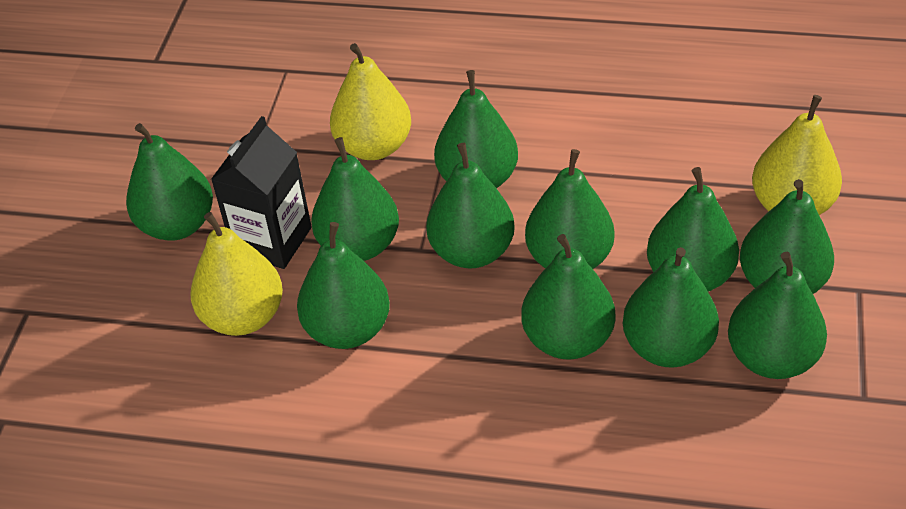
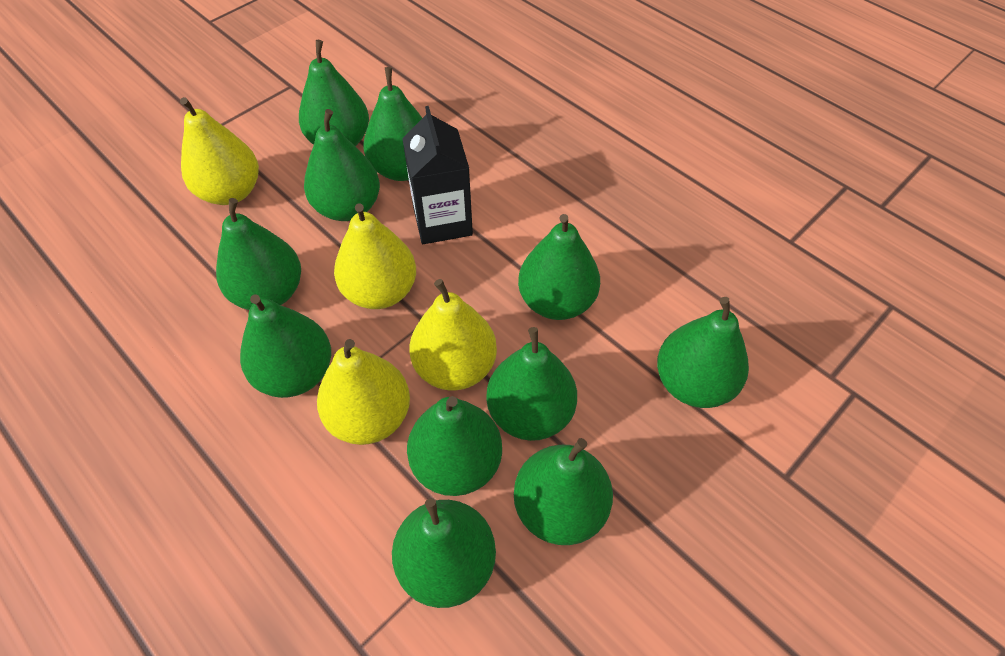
yellow pear: [190,212,283,336] [330,43,411,160] [752,95,842,215] = 3 -> [180,97,259,205] [317,339,410,445] [334,203,416,309] [409,279,497,390] = 4

